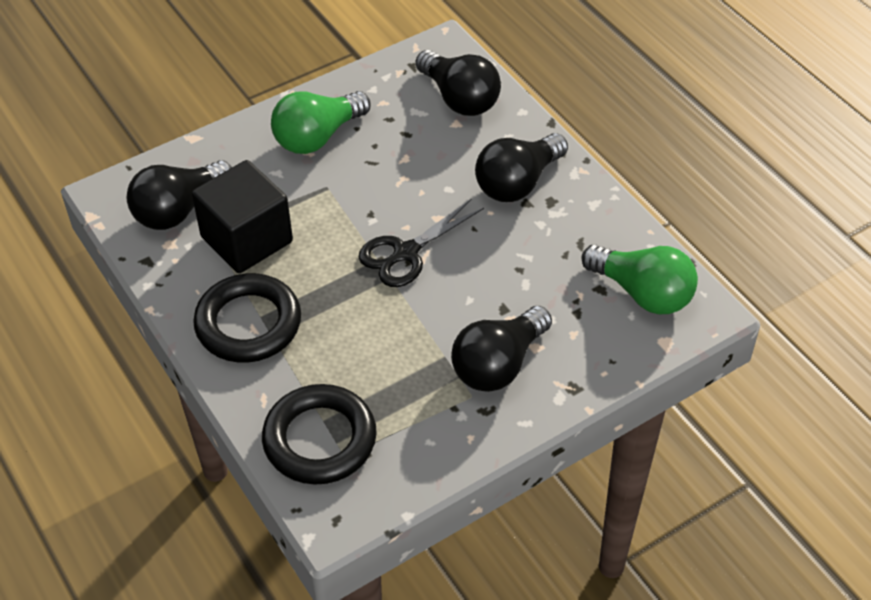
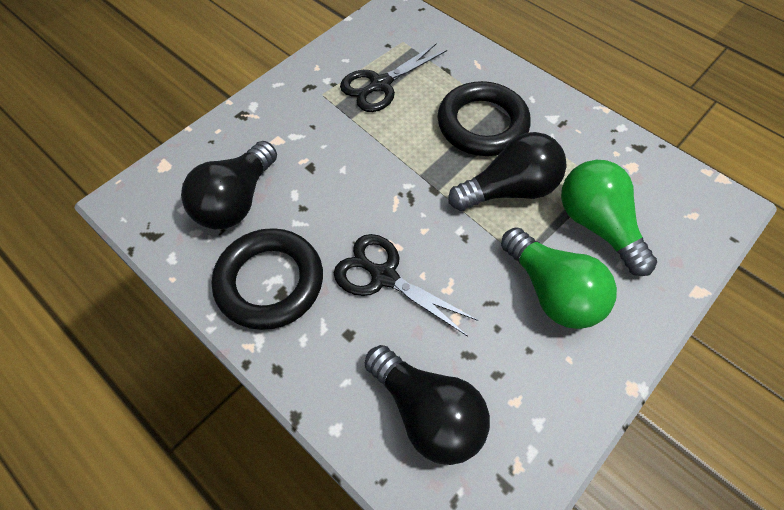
black cube: [192,160,293,273] = 1 -> none = 0
black light bulb: [127,160,232,230] [415,50,501,116] [451,306,552,392] [475,133,568,202] = 4 -> [181,141,277,229] [365,345,490,465] [448,132,566,211] = 3
black scissors: [358,199,484,287] = 1 -> [334,234,478,337] [340,43,447,112] = 2

